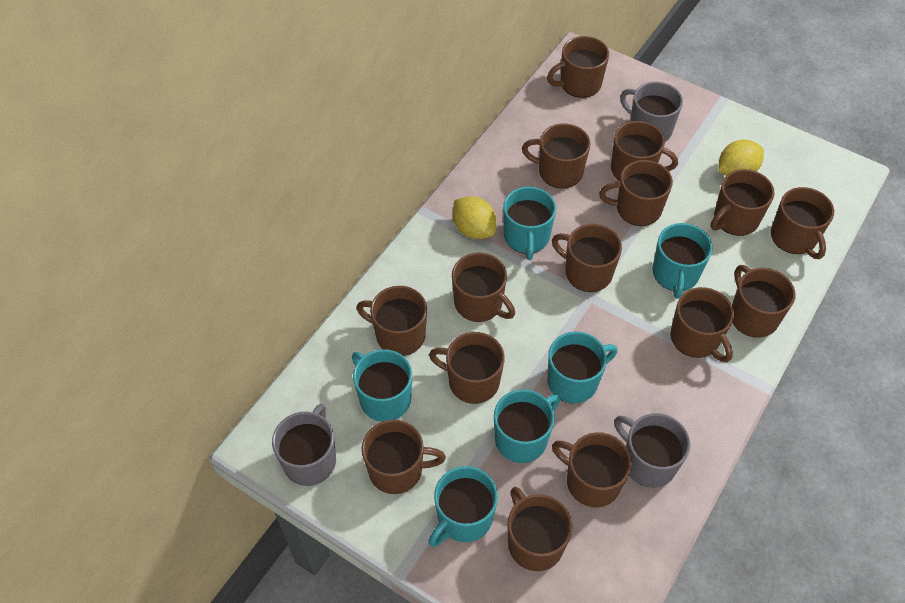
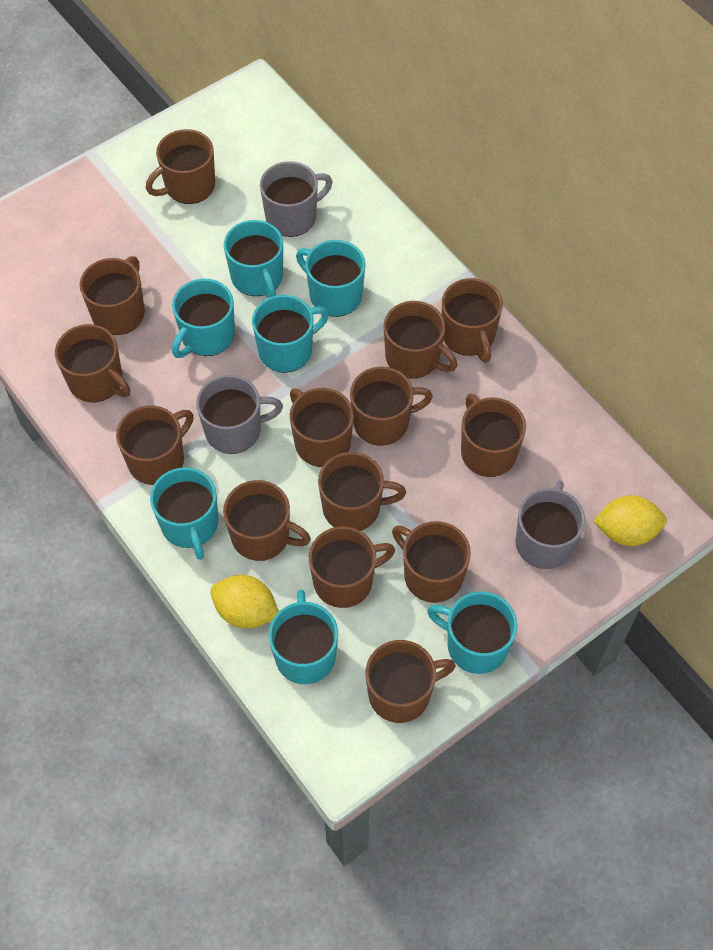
brown mug: [356,286,427,356] [362,420,446,494] [429,332,505,404] [452,253,515,322] [508,487,573,571] [522,123,591,188] [547,36,609,98] [552,224,622,292] [552,432,632,507] [599,160,673,226] [611,121,678,181] [670,287,734,362] [710,169,774,236] [732,265,795,338] [771,187,834,259] = 15 -> [55,324,131,402] [80,256,145,335] [116,405,194,485] [146,129,215,204] [223,480,311,561] [290,388,354,467] [309,526,395,608] [318,452,406,531] [350,367,433,446] [366,640,456,723] [384,301,457,379] [392,521,471,603] [442,278,503,363] [461,394,526,477] = 14
turquoise mug: [352,349,412,422] [428,466,498,547] [494,389,560,463] [503,187,556,260] [547,331,617,403] [652,223,713,299] = 6 -> [150,467,218,560] [172,279,235,358] [224,220,283,298] [252,295,329,373] [268,590,338,684] [296,240,366,317] [427,591,517,674] = 7

